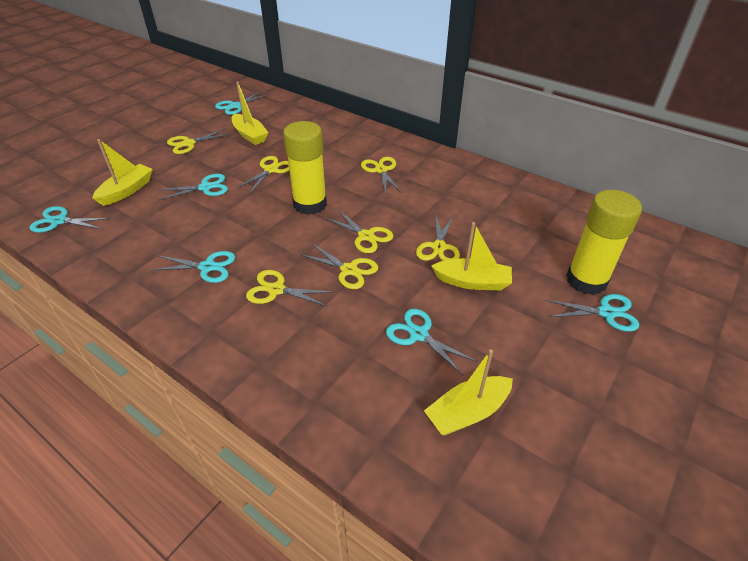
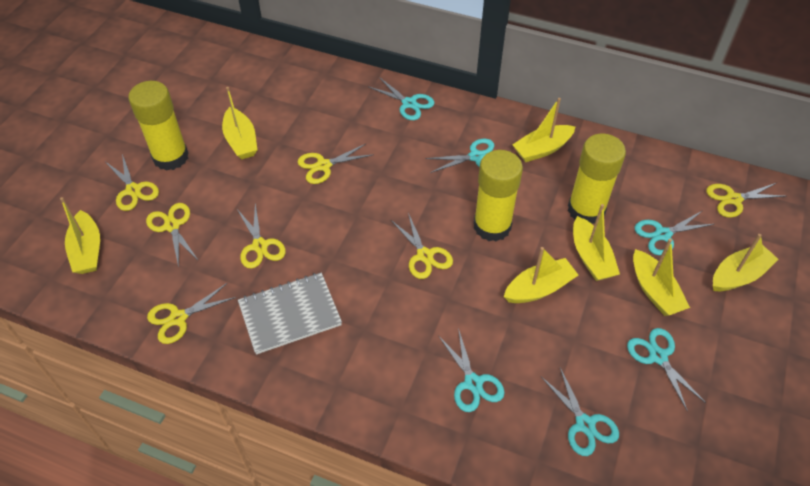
grey notebook: none = 0 -> [238,272,342,354] = 1
yellow boat: [92,139,153,206] [232,81,269,145] [424,349,513,436] [431,222,512,290] = 4 -> [60,197,100,274] [222,87,257,159] [504,247,578,303] [512,98,575,162] [573,204,620,281] [633,239,690,316] [713,234,778,291] = 7
yellow glue stick: [283,121,327,215] [566,190,642,295] = 2 -> [128,81,189,171] [474,150,523,242] [568,134,626,224] = 3

